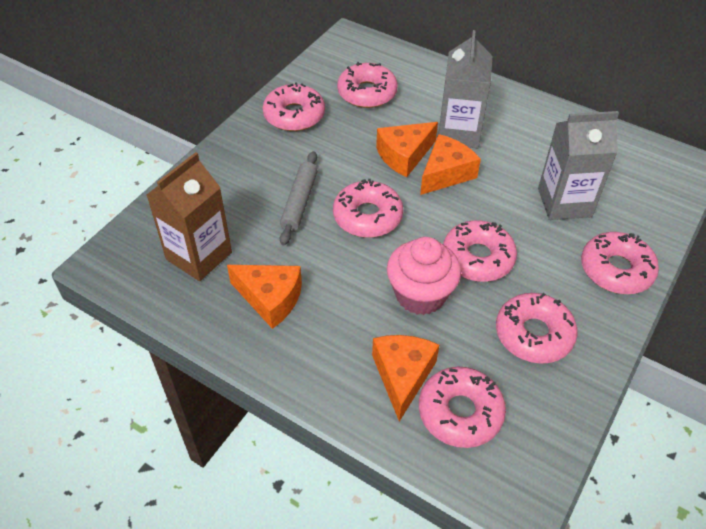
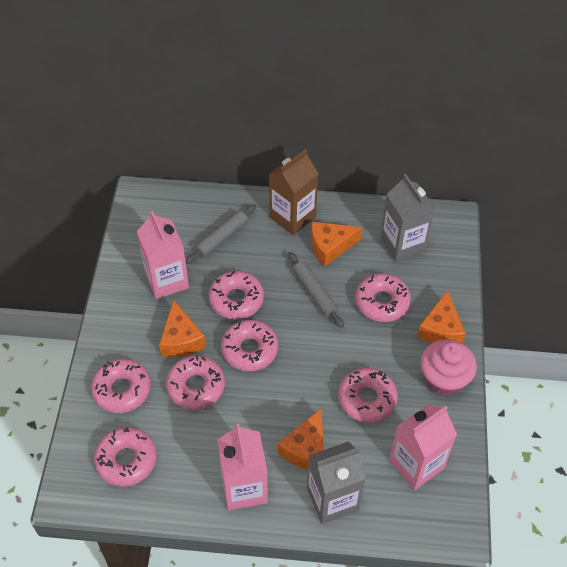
grey rolling pin: [280,151,318,245] = 1 -> [186,204,256,264] [288,252,344,328] = 2
pink carton: none = 0 -> [137,211,189,299] [217,423,268,510] [389,404,457,490] = 3

